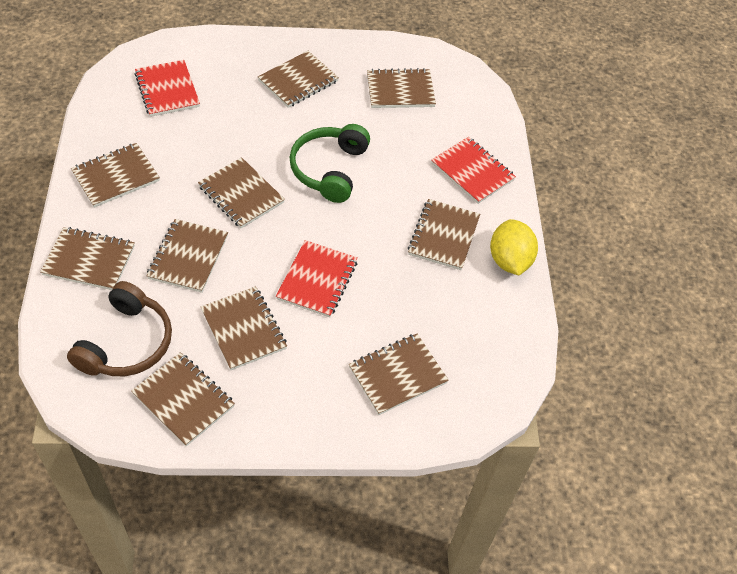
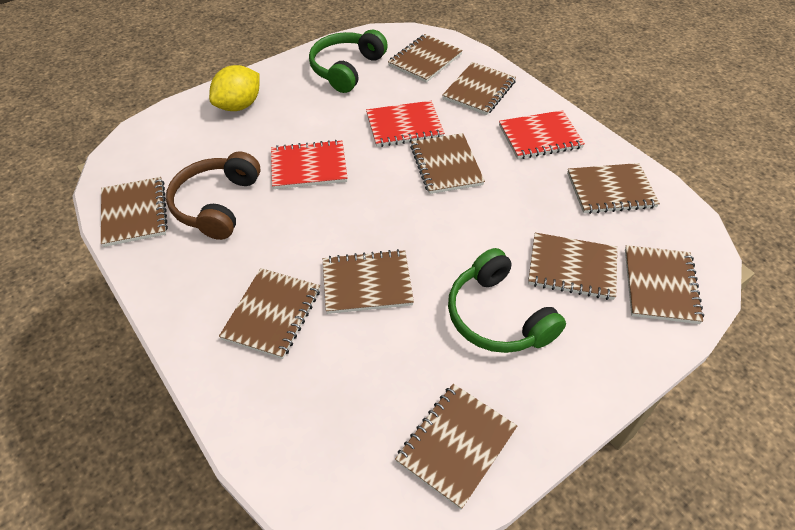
green headphones: [289,124,370,203] = 1 -> [309,29,388,93] [448,248,566,353] = 2

